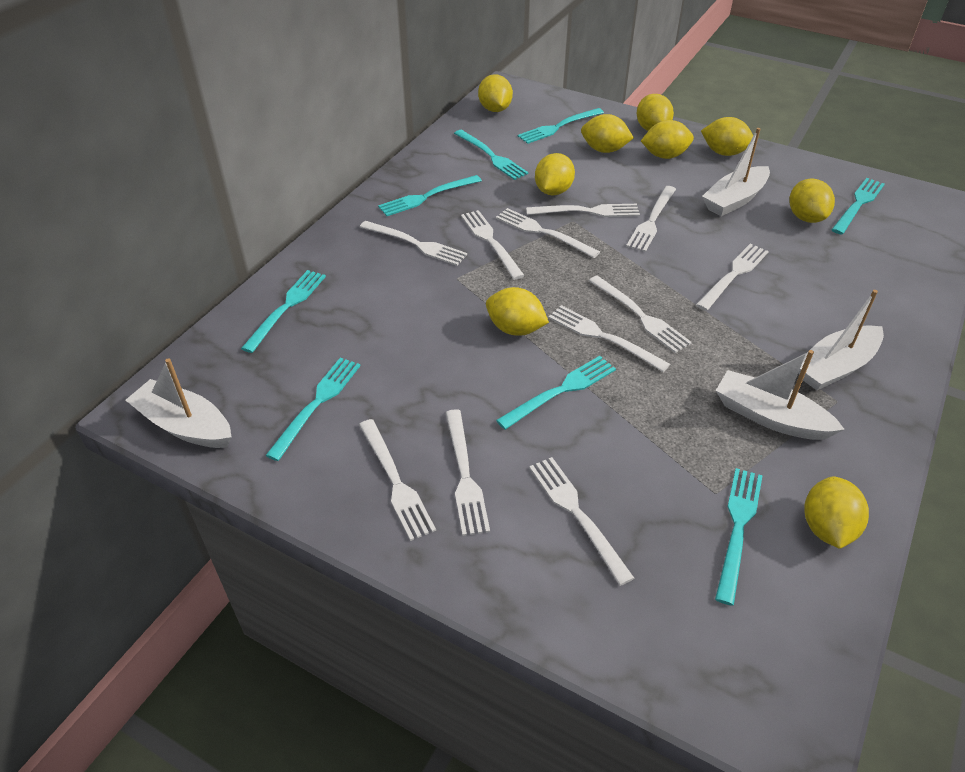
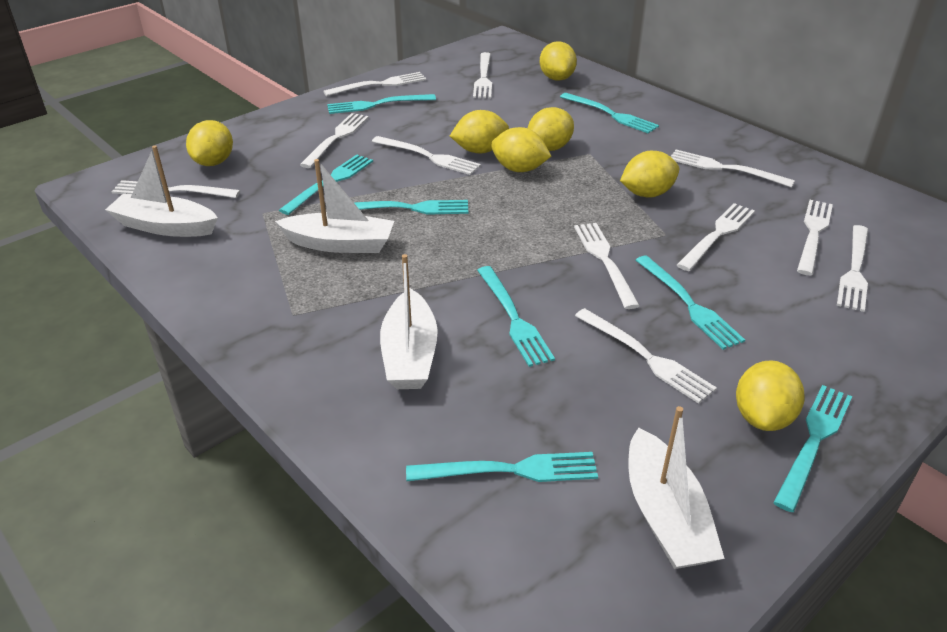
yellow lemon: [478,74,513,112] [486,287,549,336] [535,153,575,196] [581,114,634,153] [637,94,674,131] [641,120,694,159] [701,117,753,156] [790,179,835,223] [804,477,869,549] = 9 -> [186,120,233,166] [450,110,509,153] [491,127,551,172] [528,107,574,151] [540,41,577,81] [620,151,679,198] [736,360,805,431] = 7

